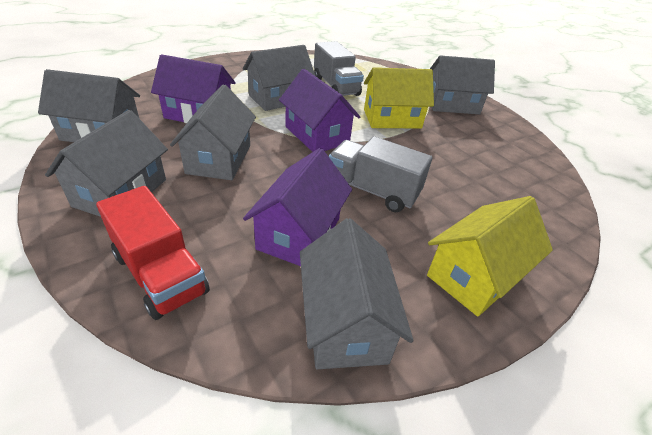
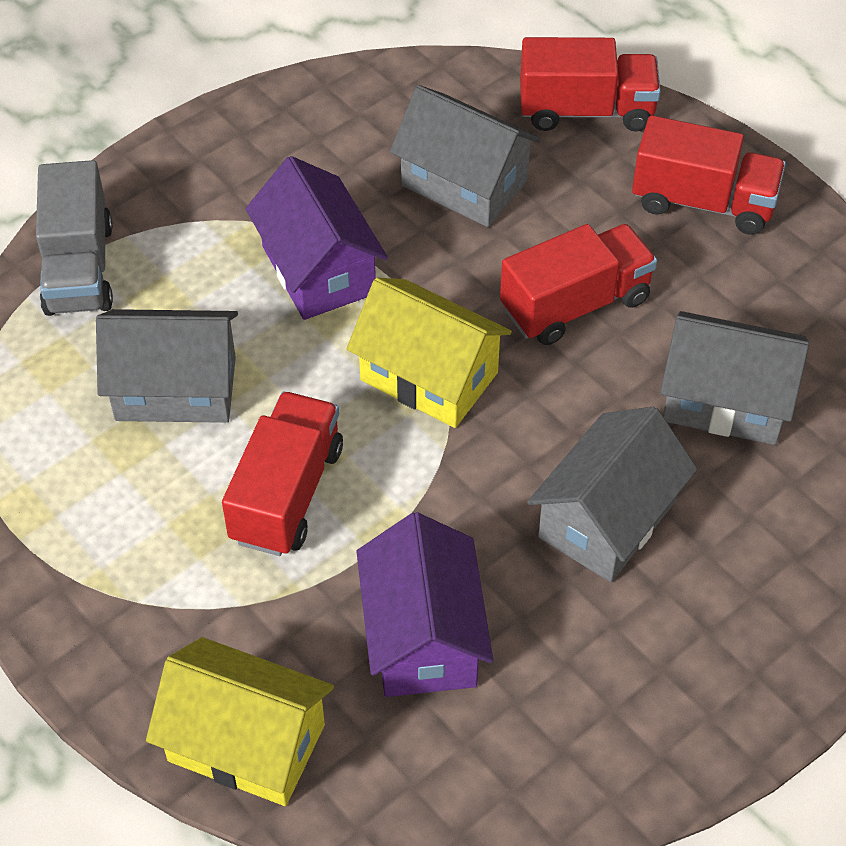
grey house: [38,69,140,142] [45,110,168,217] [170,85,256,180] [243,45,315,111] [300,218,413,369] [430,55,495,114] = 6 -> [96,309,238,423] [390,85,541,227] [527,407,697,582] [660,311,809,445] = 4
grey truck: [314,41,364,96] [329,136,432,212] = 2 -> [36,160,113,316] = 1
purple house: [151,54,236,123] [243,148,352,266] [279,69,360,152] = 3 -> [246,156,388,320] [356,512,493,697] = 2
red truck: [96,186,210,320] = 1 -> [222,391,343,556] [500,224,657,345] [520,37,661,131] [632,115,786,235] = 4

